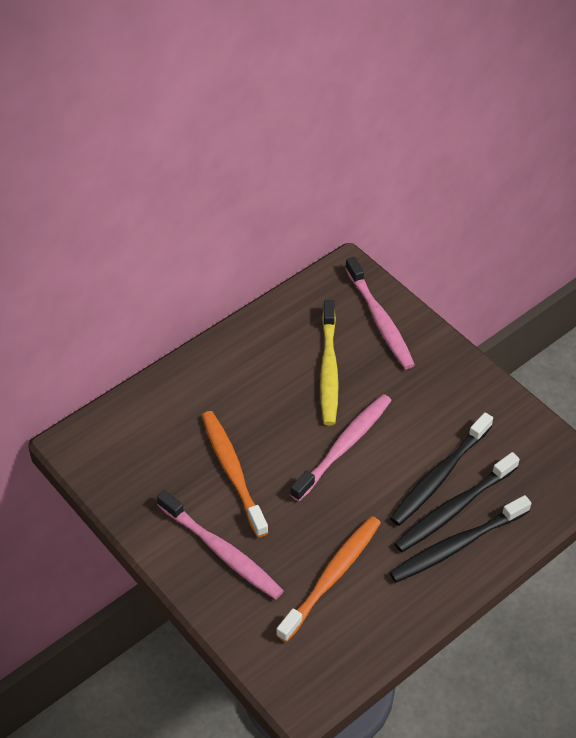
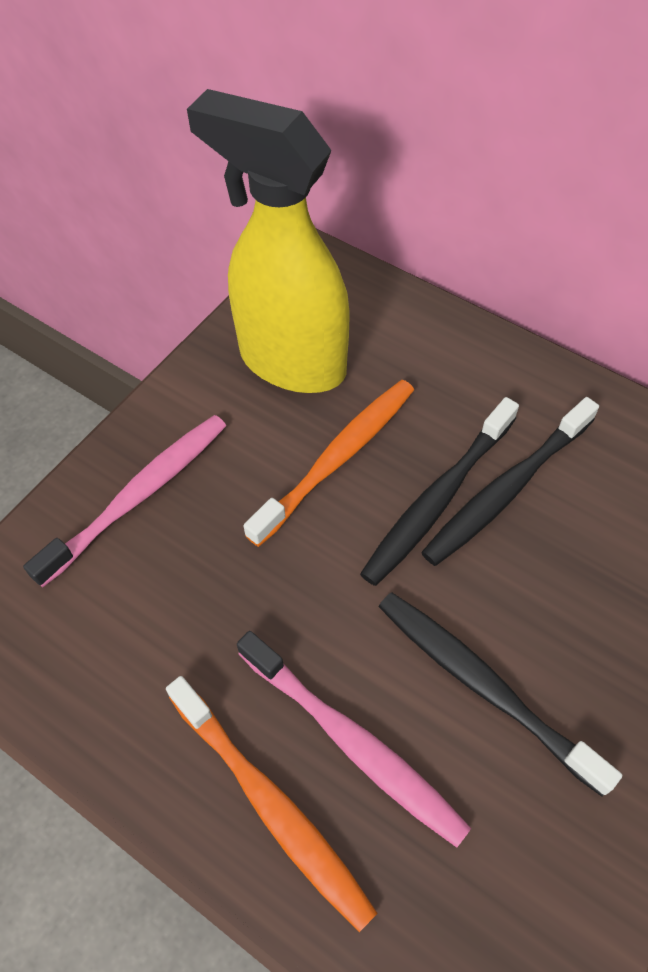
pink toothbrush: [157,490,284,600] [290,394,392,501] [345,257,415,369] = 3 -> [23,415,226,587] [237,631,471,848] = 2
yellow spray bottle: none = 0 -> [187,89,350,393] = 1
yellow toothbrush: [320,300,339,425] = 1 -> none = 0

